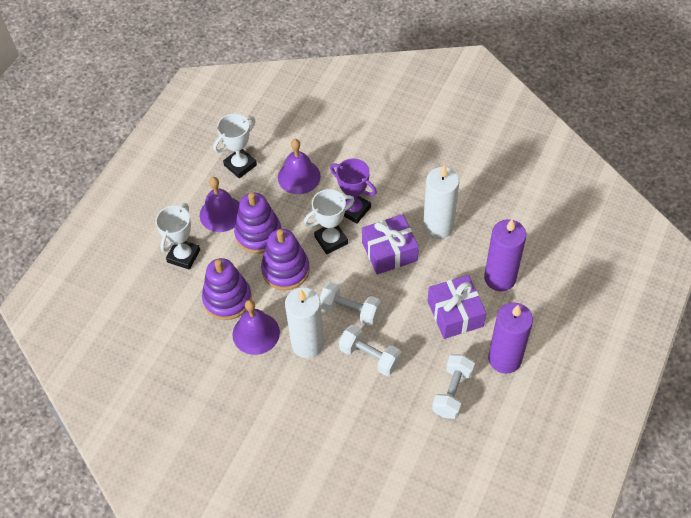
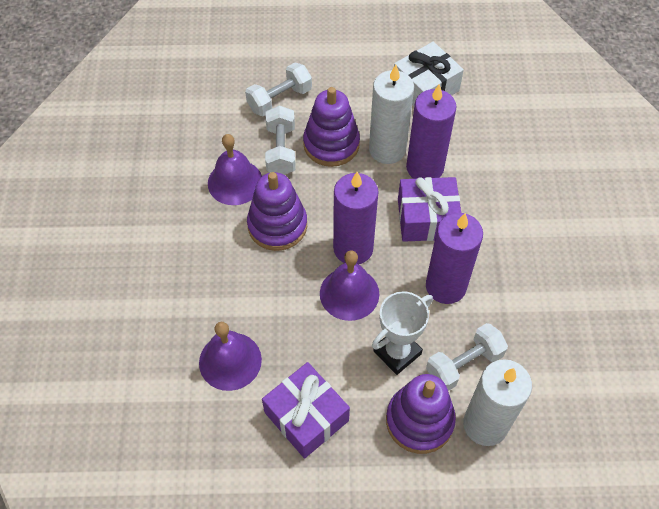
purple candle: [484,219,526,291] [488,302,533,374] = 2 -> [333,172,378,264] [406,84,457,179] [426,213,483,304] = 3
purple trophy: [330,158,377,224] = 1 -> none = 0
white gift: none = 0 -> [394,42,464,106] = 1
white trophy: [155,203,200,270] [214,114,257,178] [304,189,355,254] = 3 -> [372,291,433,375] = 1

